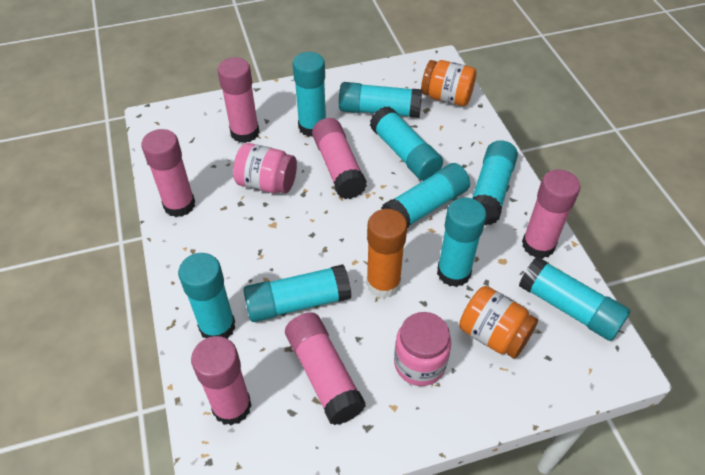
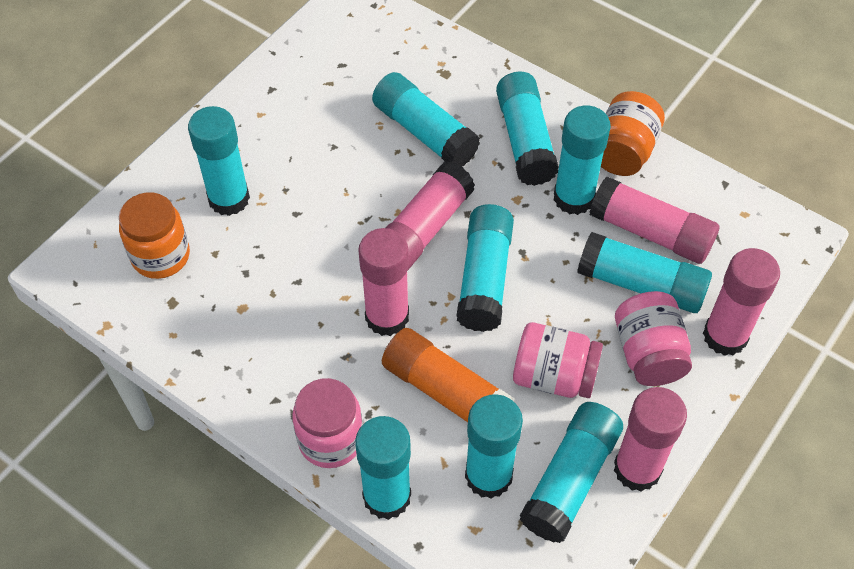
pink glue stick: [141,129,195,217] [191,336,252,426] [218,57,259,143] [285,312,366,425] [312,118,367,199] [522,169,580,259] = 6 -> [358,228,409,336] [386,161,475,271] [590,177,719,264] [614,387,687,492] [703,248,780,356] = 5
pink jar: [233,143,297,193] [394,312,451,386] = 2 -> [292,378,363,468] [513,322,603,398] [615,291,692,386] = 3

